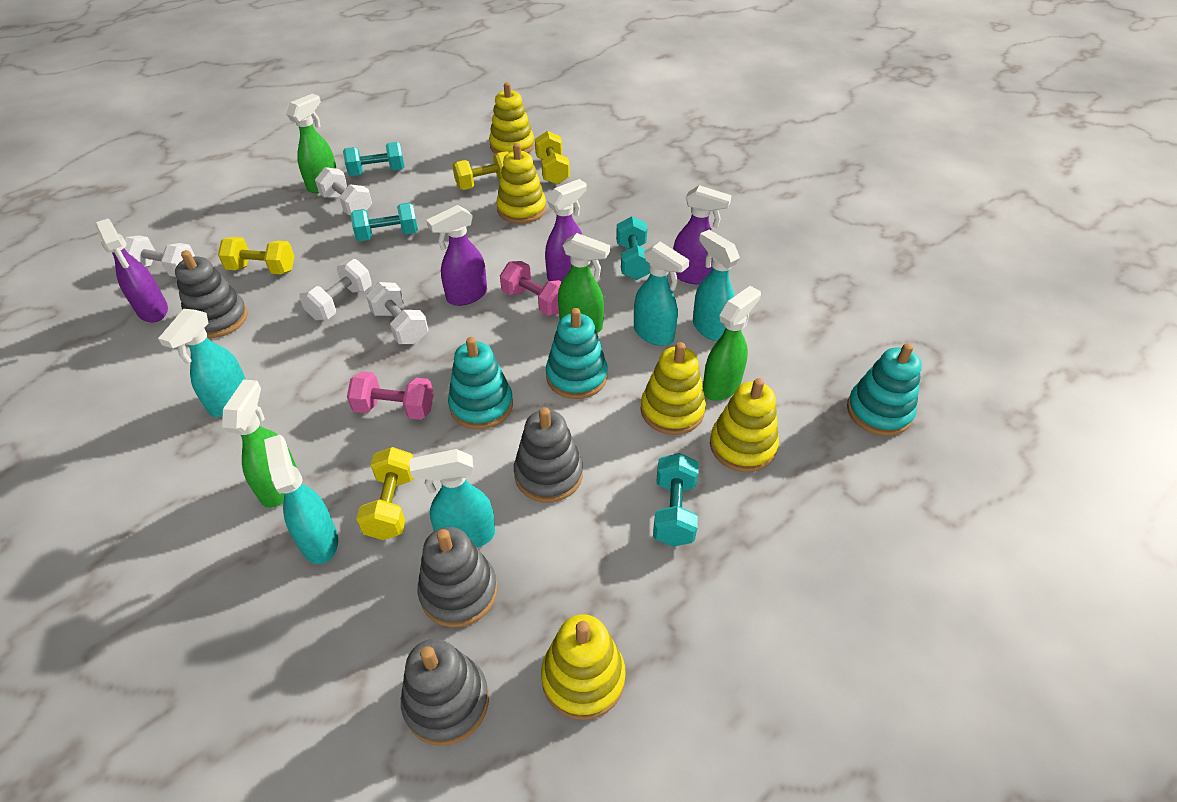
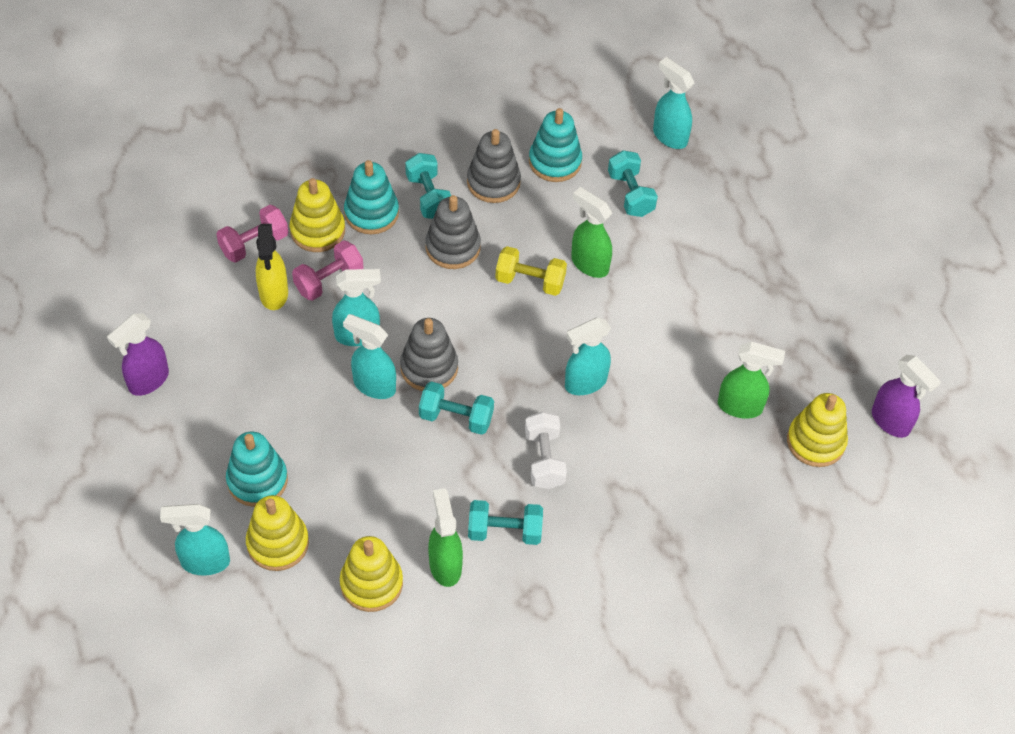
green spray bottle: [222,379,298,508] [286,94,337,193] [558,233,610,333] [703,286,761,401] = 4 -> [428,488,463,587] [571,187,612,278] [718,342,785,419] = 3
grey stacking toy: [175,250,248,338] [401,639,489,746] [418,527,497,628] [514,407,583,503] = 4 -> [400,318,458,391] [426,195,481,269] [467,129,521,203] = 3
purple spray bottle: [95,218,168,323] [426,205,487,306] [545,179,587,281] [673,185,732,285] = 4 -> [107,313,169,396] [872,355,941,438] = 2
white dumbbell: [124,235,195,277] [299,259,372,320] [315,167,372,215] [366,282,428,344] = 4 -> [525,411,567,489] = 1
yellow dumbbell: [218,237,295,274] [356,447,415,540] [452,151,509,190] [535,131,570,184] = 4 -> [495,246,567,296] = 1
yellow spray bottle: none = 0 -> [256,224,288,310] = 1
yellow stacking toy: [489,82,534,153] [496,143,546,224] [541,614,626,720] [641,342,706,435] [710,378,779,472] = 5 -> [246,495,309,571] [290,178,345,252] [340,536,403,612] [787,393,848,467] = 4

